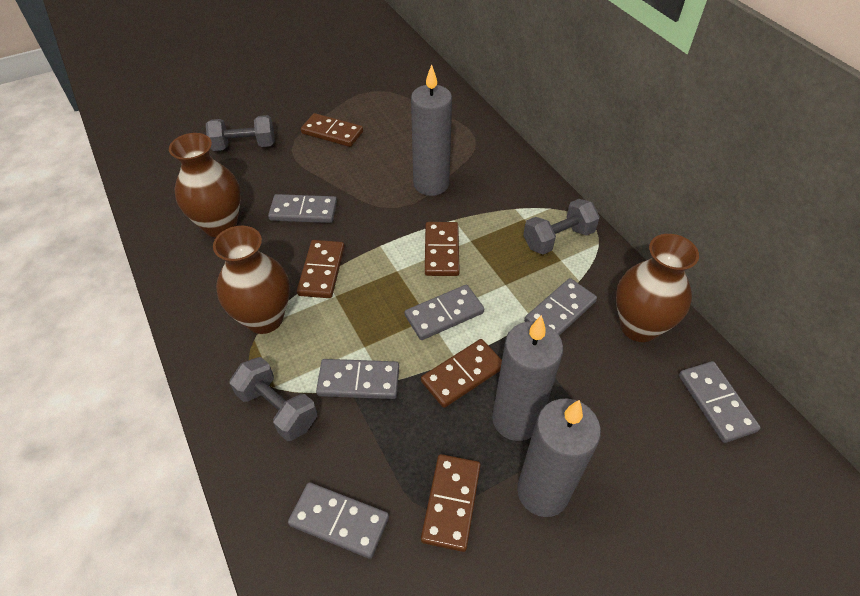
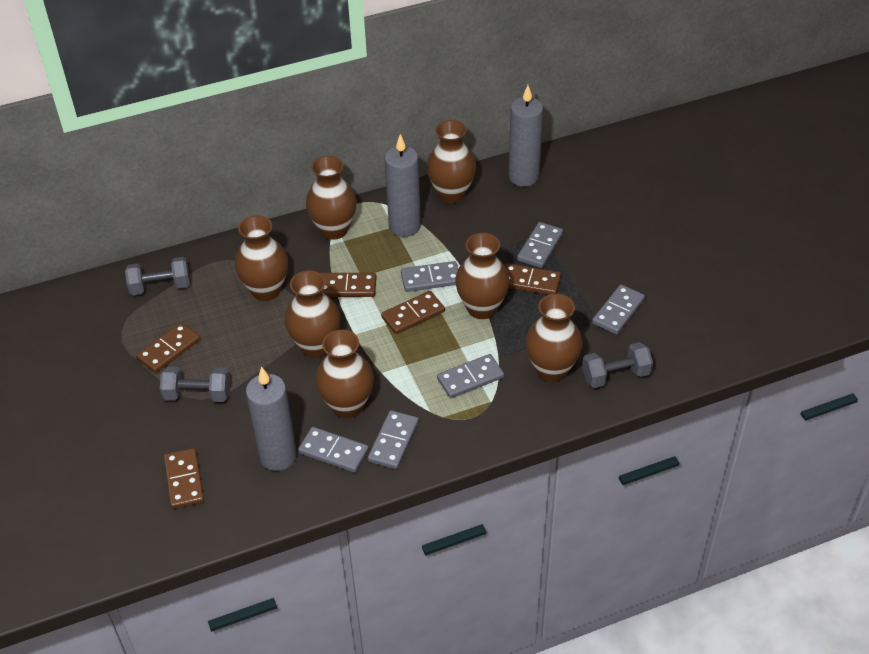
brown vase: [169,133,241,237] [213,226,290,334] [616,234,699,342] = 3 -> [235,215,288,301] [285,271,340,358] [306,156,357,240] [316,330,374,418] [427,120,476,203] [455,233,510,319] [525,294,582,382] = 7

